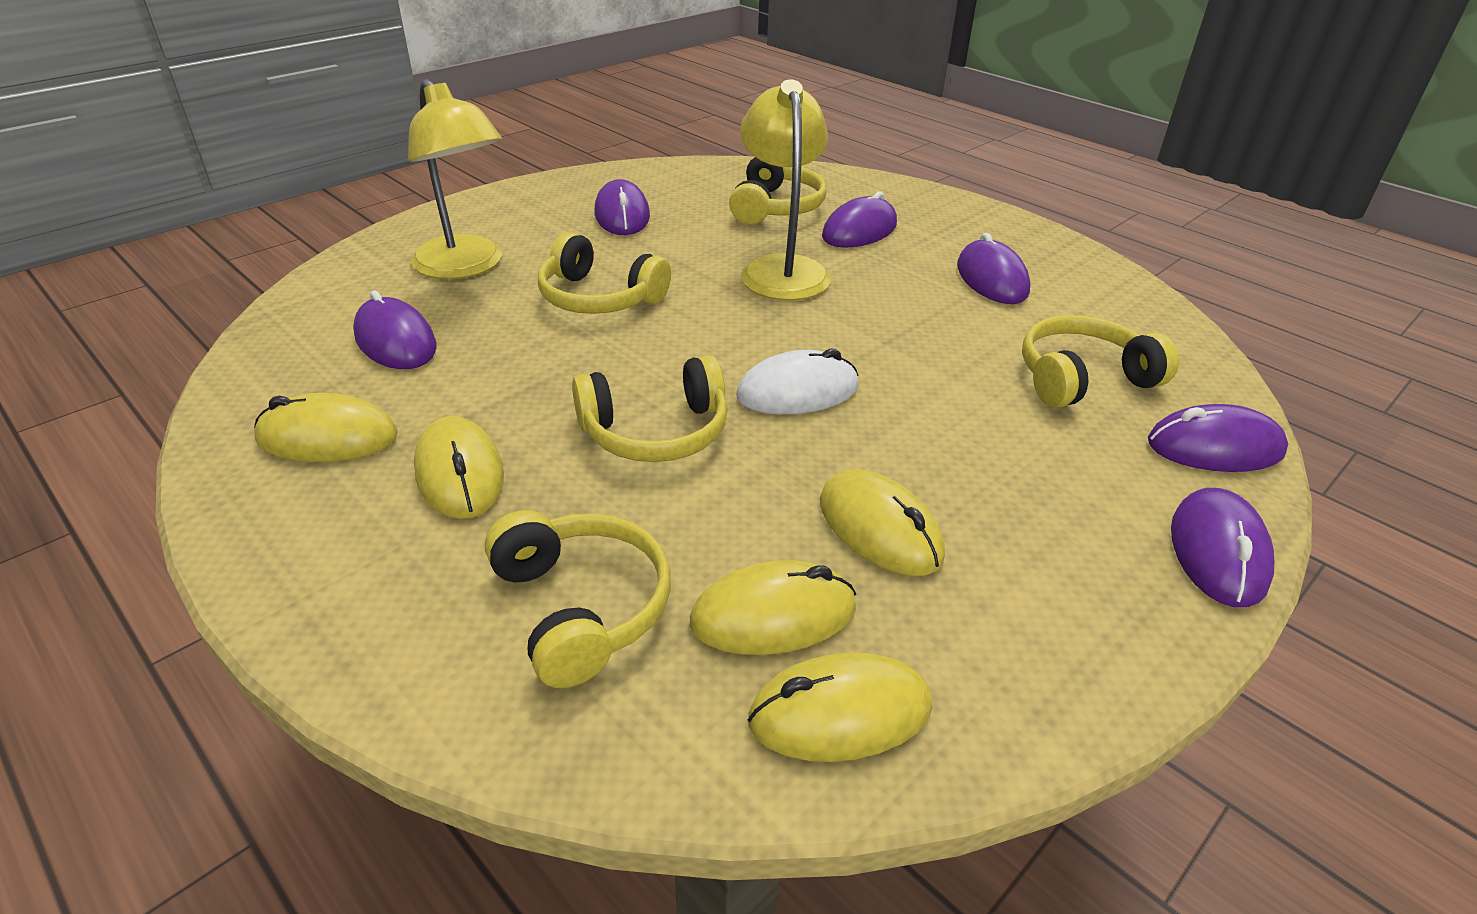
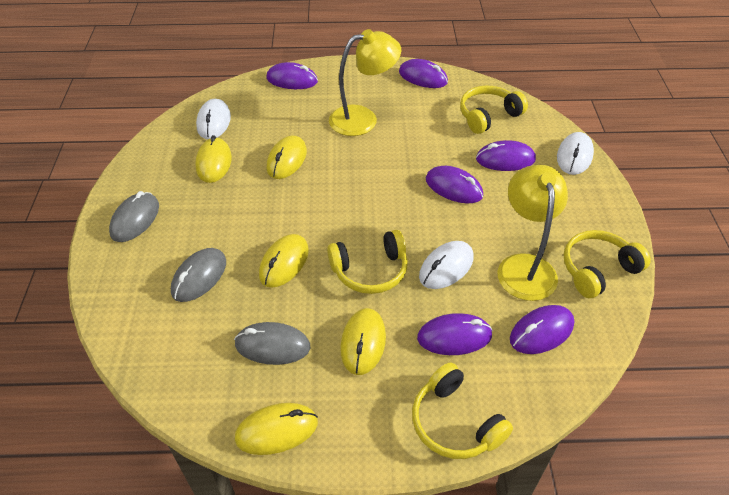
grey mouse: none = 0 -> [109,191,159,242] [171,248,226,302] [234,322,311,365] = 3
white mouse: [736,349,859,414] = 1 -> [196,99,231,139] [419,241,474,289] [557,132,594,175] = 3
yellow headphones: [485,510,671,688] [538,232,671,314] [572,355,728,462] [729,156,826,224] [1022,315,1179,408] = 5 -> [327,230,408,294] [412,362,513,459] [460,85,528,134] [564,230,651,298] = 4

